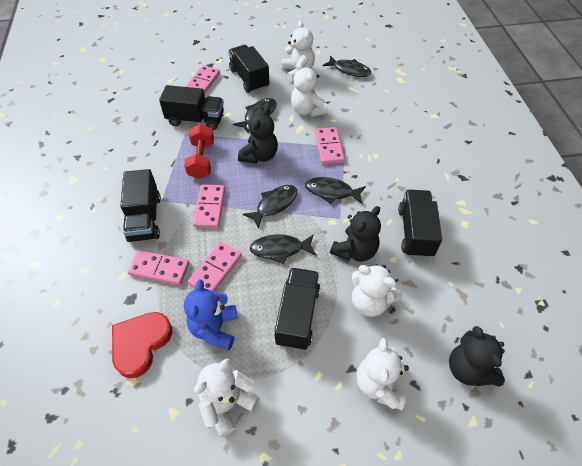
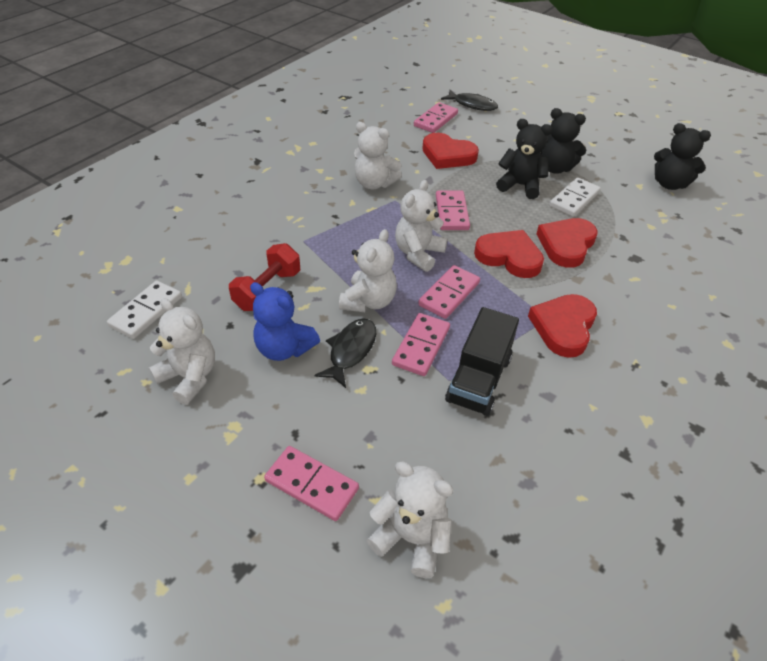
black fish: [233,98,277,134] [243,185,297,229] [250,234,316,264] [305,177,366,204] [323,55,371,77] = 5 -> [314,318,376,388] [441,90,498,111] = 2
black truck: [120,169,161,242] [159,85,224,130] [228,45,270,93] [274,268,320,350] [398,190,442,258] = 5 -> [445,307,519,416] = 1
red heart: [112,312,172,378] = 1 -> [422,133,479,169] [474,230,544,278] [528,294,597,358] [536,218,598,268] = 4
white domino: none = 0 -> [107,281,182,339] [549,177,601,217] = 2

